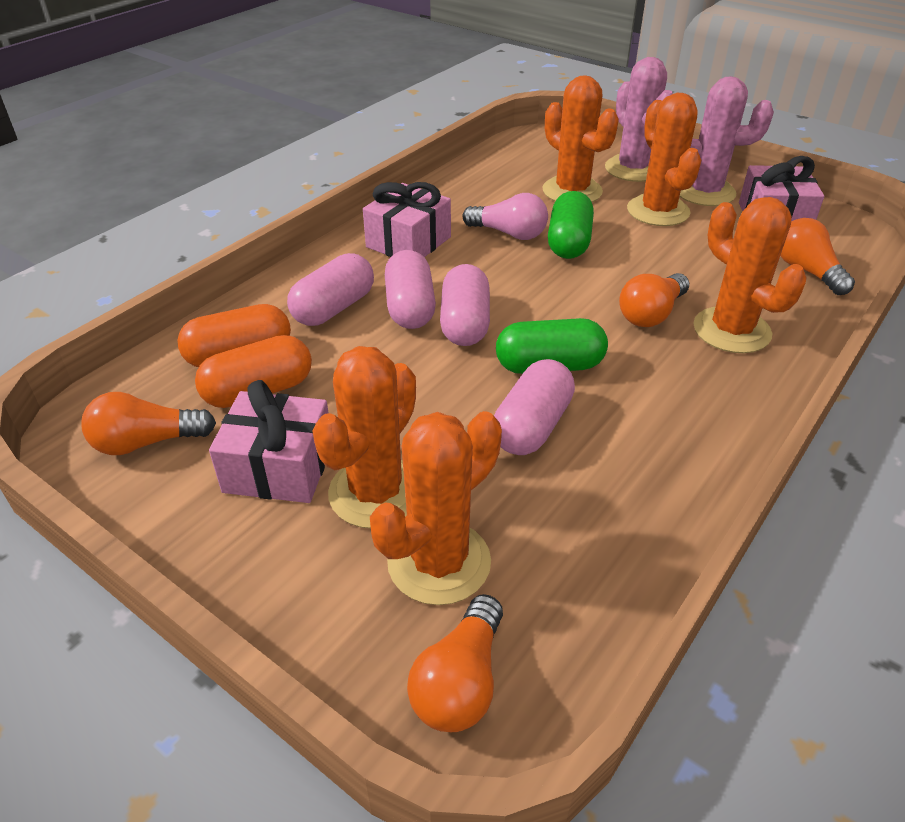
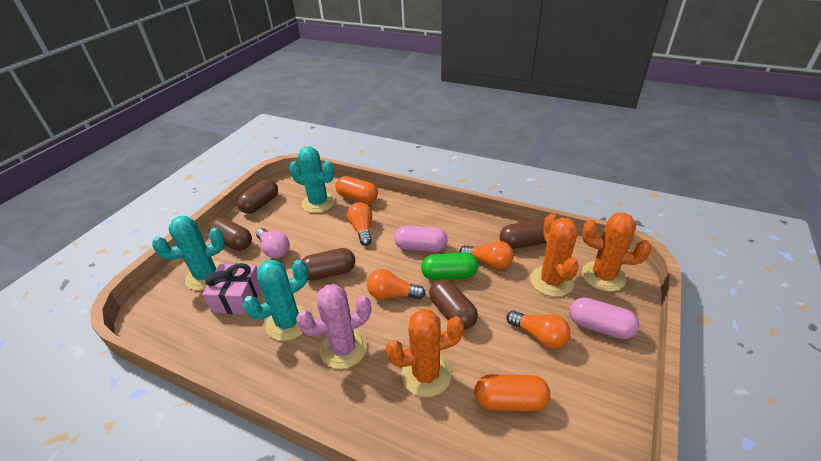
brown capsule: none = 0 -> [208,218,252,251] [237,179,278,214] [301,248,355,281] [429,279,478,330] [500,220,546,249] = 5
green capsule: [496,318,608,374] [548,191,594,259] = 2 -> [421,252,478,281] = 1
orange cactus: [312,346,416,528] [370,411,502,605] [542,75,619,202] [627,93,701,226] [693,197,806,353] = 5 -> [386,309,464,397] [530,214,579,297] [582,213,651,292] = 3
pink cactus: [605,57,673,182] [680,76,774,206] = 2 -> [296,284,371,369] = 1
pink capsule: [287,253,374,326] [385,250,436,329] [440,264,490,346] [494,359,575,455] = 4 -> [394,226,448,252] [569,297,639,339] = 2
pink gift: [209,380,328,503] [363,182,451,257] [739,156,824,221] = 3 -> [202,263,261,315] = 1
turquoise cactus: none = 0 -> [152,216,225,291] [243,259,308,341] [289,147,335,213] = 3

